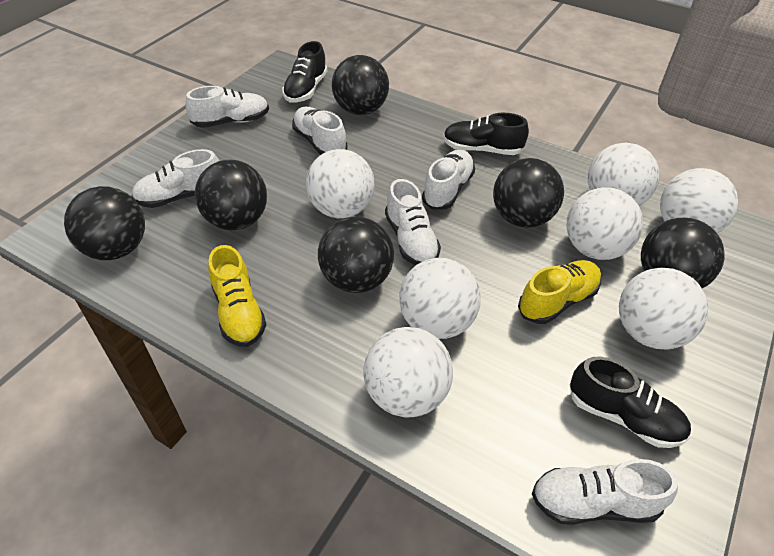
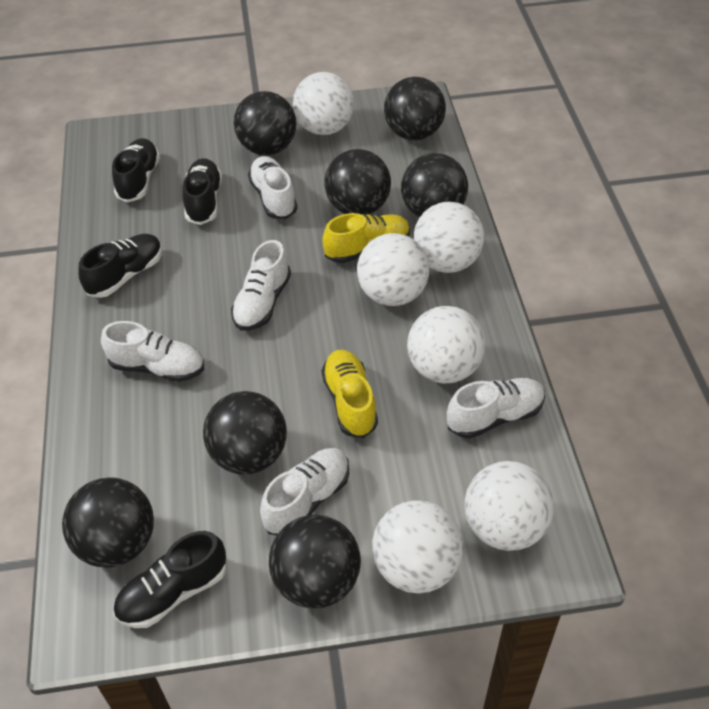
black ball: [64,186,145,260] [195,160,267,230] [318,217,394,293] [332,55,389,115] [493,158,564,228] [641,218,725,288] = 6 -> [62,478,154,568] [203,391,287,474] [234,91,296,156] [269,514,361,608] [324,149,391,215] [384,77,446,140] [401,153,468,218] = 7
black shoe: [282,41,327,102] [443,113,529,155] [570,357,691,448] = 3 -> [78,234,162,298] [112,138,160,202] [113,531,226,628] [182,158,222,225] = 4
white ball: [306,149,375,218] [363,327,453,418] [399,258,481,339] [566,187,643,260] [588,143,659,206] [619,268,708,350] [660,168,738,233] = 7 -> [293,72,354,135] [357,233,430,306] [372,500,463,594] [407,306,485,384] [414,202,484,273] [465,461,554,551] = 6
white shoe: [131,149,219,208] [185,86,269,128] [292,107,347,155] [385,179,441,265] [422,149,475,210] [532,459,678,525] = 6 -> [101,321,204,382] [231,240,291,331] [248,156,297,219] [260,448,349,535] [447,378,545,439] = 5

